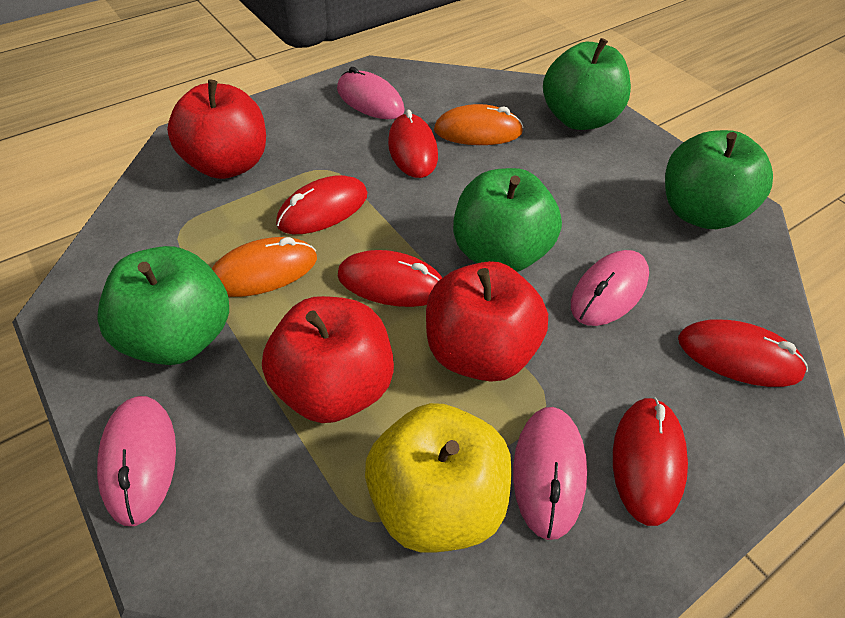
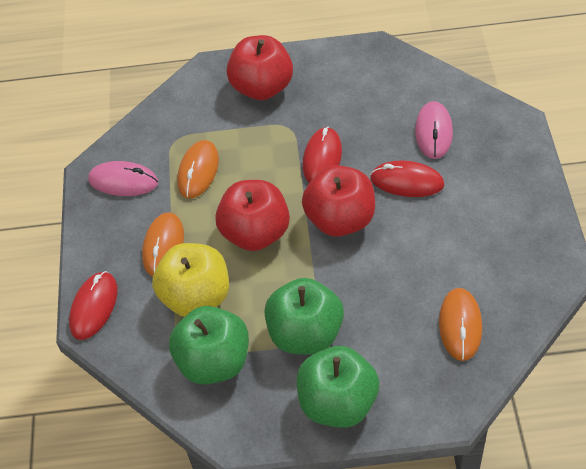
green apple: [97,246,229,365] [453,168,562,272] [543,38,631,130] [665,130,773,229] = 4 -> [169,306,249,385] [264,278,344,355] [297,346,379,428] = 3
orange mouse: [212,237,317,297] [434,104,524,145] = 2 -> [142,212,184,276] [177,140,219,199] [439,288,482,361] = 3
pink mouse: [97,396,176,526] [337,67,405,119] [513,407,587,540] [571,250,649,326] = 4 -> [88,161,158,196] [415,101,453,159] = 2
red mouse: [276,175,367,234] [337,250,442,307] [388,110,438,178] [613,397,688,526] [678,320,808,387] = 5 -> [69,271,117,340] [303,127,342,183] [370,160,444,197] = 3

